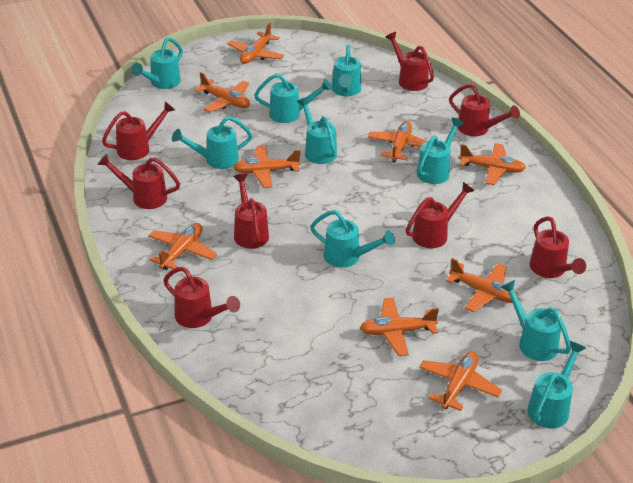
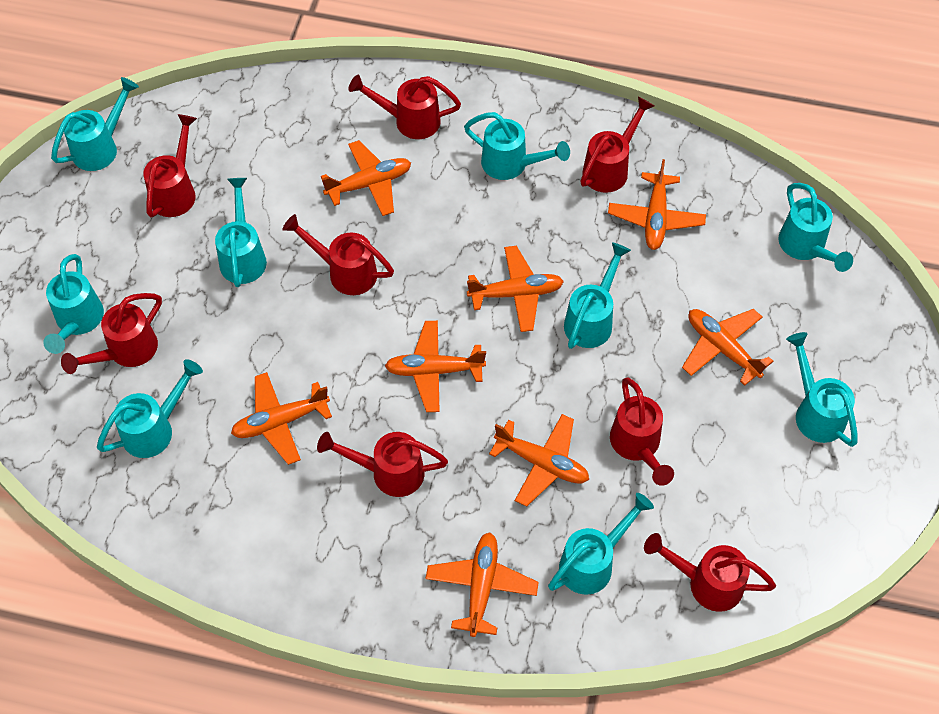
orange plane: [148,223,217,270] [195,72,250,113] [227,23,284,64] [233,145,301,188] [360,297,439,356] [368,121,426,163] [419,351,502,411] [446,258,519,312] [459,143,526,185] = 9 -> [231,372,332,465] [321,140,411,216] [385,321,486,412] [425,532,539,637] [467,246,564,332] [489,414,589,507] [608,159,706,250] [682,309,773,386] = 8

